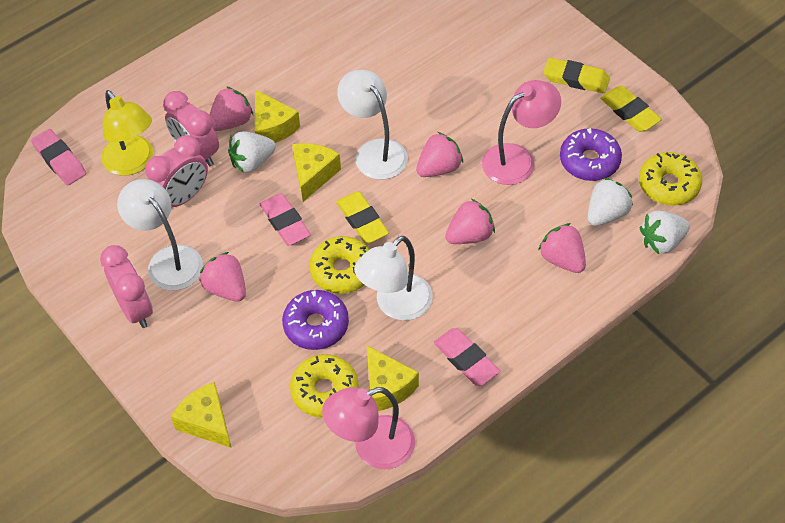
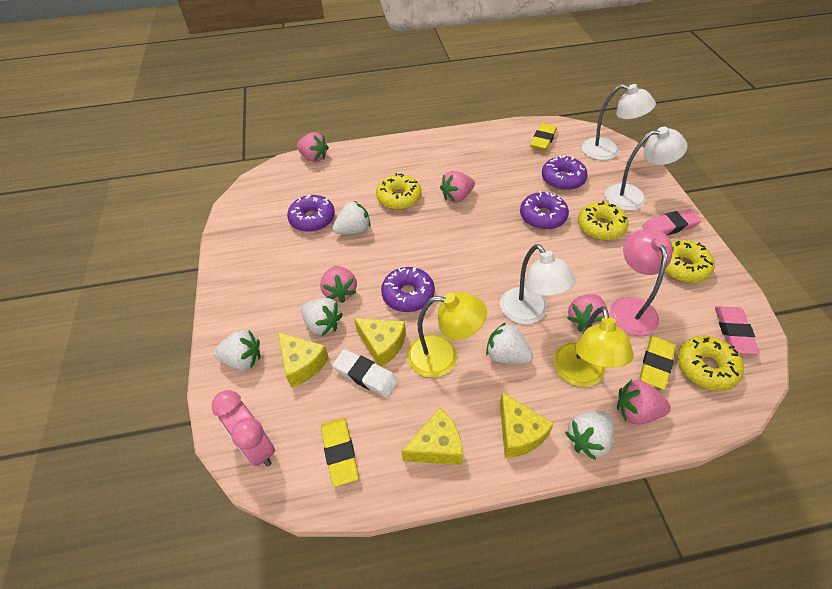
pink clock: [100,245,153,328] [145,135,208,207] [163,91,219,166] = 3 -> [212,390,275,467] = 1
pink eraser: [31,129,86,185] [260,193,311,245] [434,328,500,386] = 3 -> [642,209,701,235] [715,306,760,355] = 2
pink lamp: [322,387,415,469] [482,80,561,185] = 2 -> [610,229,673,336] = 1
purple donut: [282,290,349,350] [560,128,622,181] = 2 -> [287,195,335,232] [381,267,435,312] [520,191,569,230] [542,155,588,190] = 4
white eraser: none = 0 -> [332,349,399,398] = 1
white strawberry: [228,132,276,173] [588,178,633,226] [640,210,690,254] = 3 -> [213,330,260,370] [301,298,343,336] [332,201,371,234] [486,323,533,364] [565,412,614,460] = 5
yellow donut: [290,354,359,418] [310,236,369,294] [639,152,702,206] = 3 -> [376,173,422,210] [578,201,629,240] [665,240,715,283] [677,336,744,391] = 4
yellow lamp: [101,90,153,176] = 1 -> [407,292,487,378] [553,306,634,387] = 2

